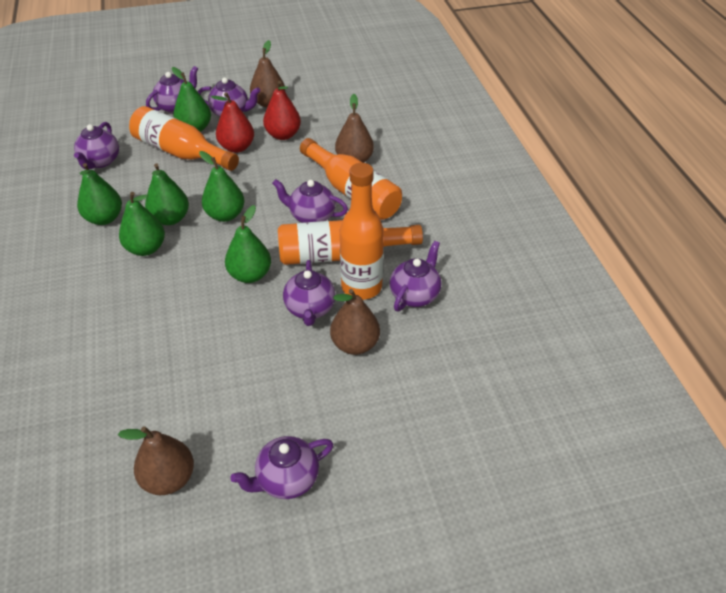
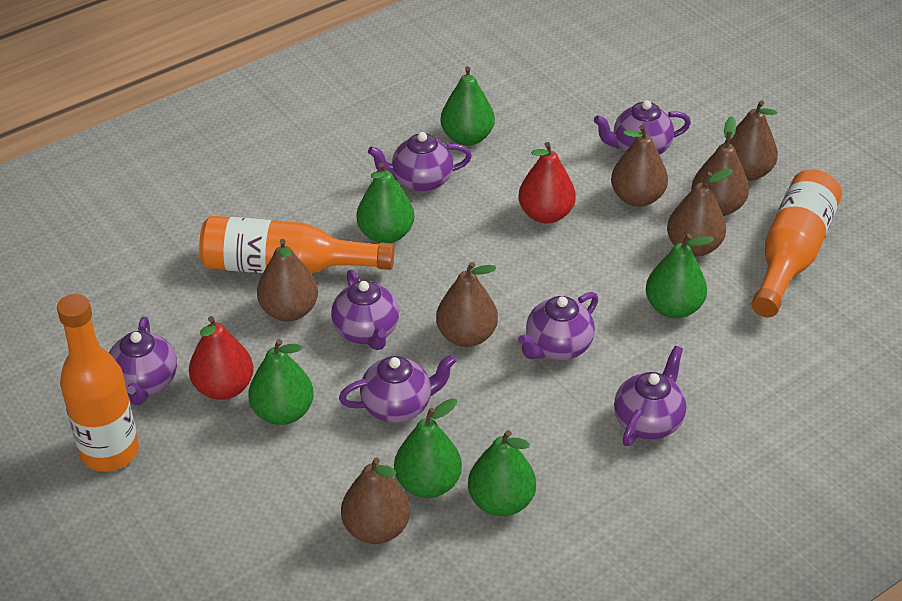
brown pear: [118,426,194,495] [250,40,286,107] [330,289,380,355] [335,94,374,163] = 4 -> [257,239,318,321] [341,457,411,544] [436,262,498,347] [611,125,668,207] [667,169,733,257] [691,116,749,216] [724,100,778,181] = 7
orange bottle: [129,106,239,171] [278,220,423,265] [300,138,402,220] [340,163,384,300] = 4 -> [57,294,139,472] [199,216,394,274] [752,169,842,317] = 3

